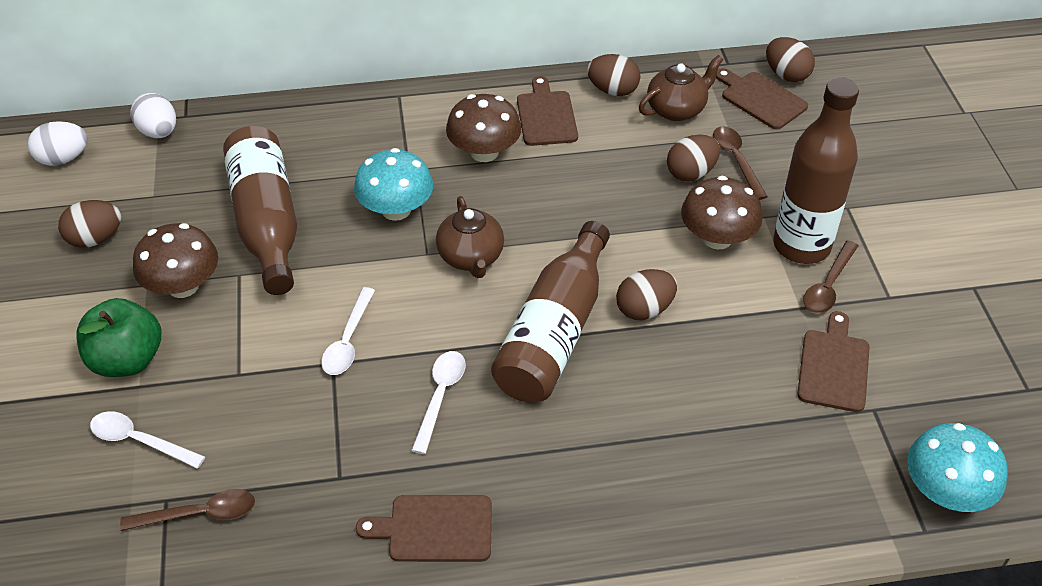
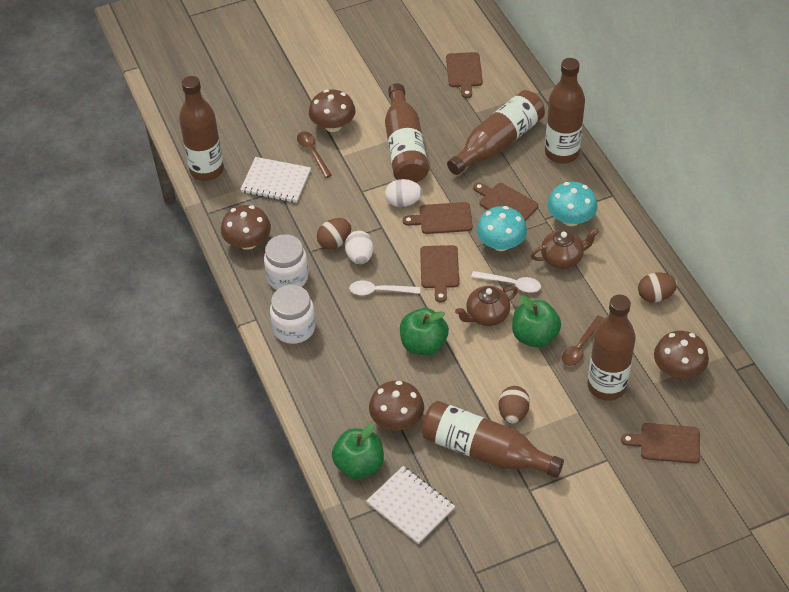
brown bottle: [223,126,297,295] [491,221,610,402] [773,77,859,264] = 3 -> [179,76,224,181] [385,83,428,183] [421,401,564,478] [447,90,545,175] [545,58,585,164] [587,295,636,401] = 6
brown cutting board: [356,495,492,562] [517,76,578,146] [716,68,808,130] [797,311,870,412] = 4 -> [403,202,473,234] [420,245,459,302] [446,52,483,98] [473,182,538,221] [621,423,700,464] = 5
brown egg: [58,200,121,248] [587,54,640,96] [616,269,677,320] [667,134,720,181] [766,37,815,82] = 5 -> [317,218,351,250] [498,386,530,424] [638,272,677,303] = 3
brown mushroom: [133,223,218,298] [446,94,521,162] [681,176,763,249] = 3 -> [221,205,271,250] [309,90,355,132] [369,381,424,431] [654,331,709,379] = 4
brown spoon: [120,489,255,531] [713,126,768,200] [803,240,858,314] = 3 -> [297,131,332,178] [562,315,604,366] = 2
green apple: [76,298,161,377] = 1 -> [332,424,384,479] [400,308,449,356] [512,295,561,348] = 3
white jar: none = 0 -> [264,234,309,290] [270,285,316,344] = 2
white notebook: none = 0 -> [240,157,311,203] [367,466,455,544] = 2
white spoon: [90,411,205,469] [321,287,375,375] [411,351,466,454] = 3 -> [349,280,420,295] [471,271,541,293] = 2

